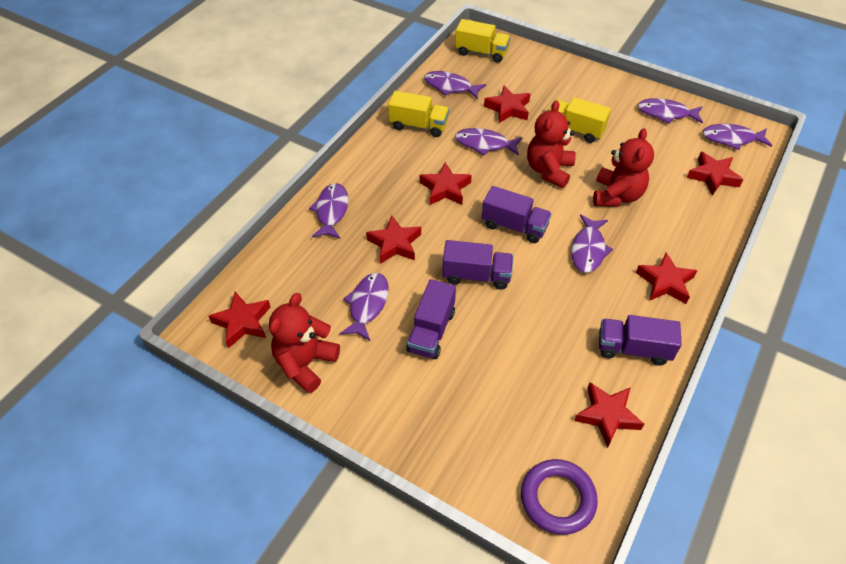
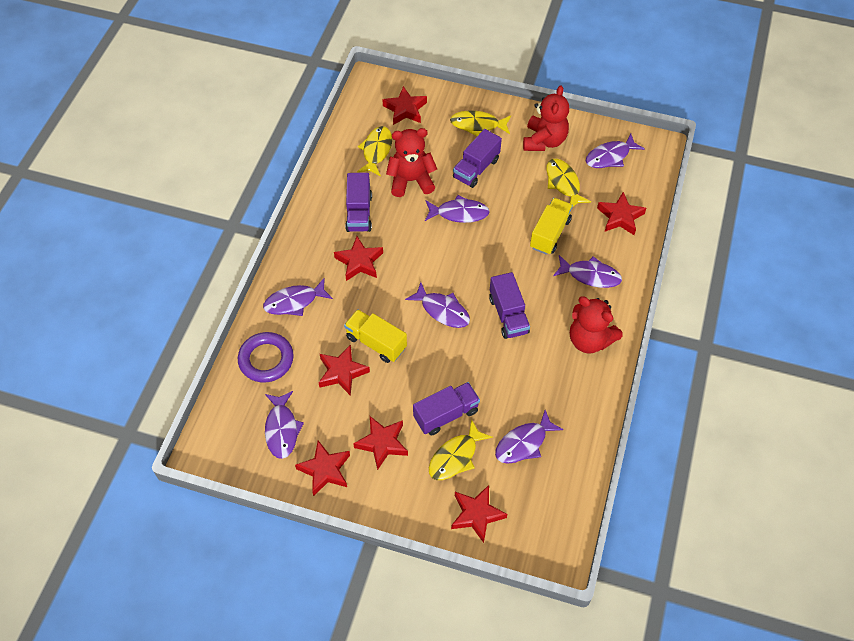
yellow fish: none = 0 -> [357,126,392,176] [429,419,493,480] [450,111,511,136] [546,159,591,207] = 4
yellow truck: [388,91,449,137] [455,19,510,63] [548,97,611,143] = 3 -> [344,309,407,363] [530,198,573,255] = 2

